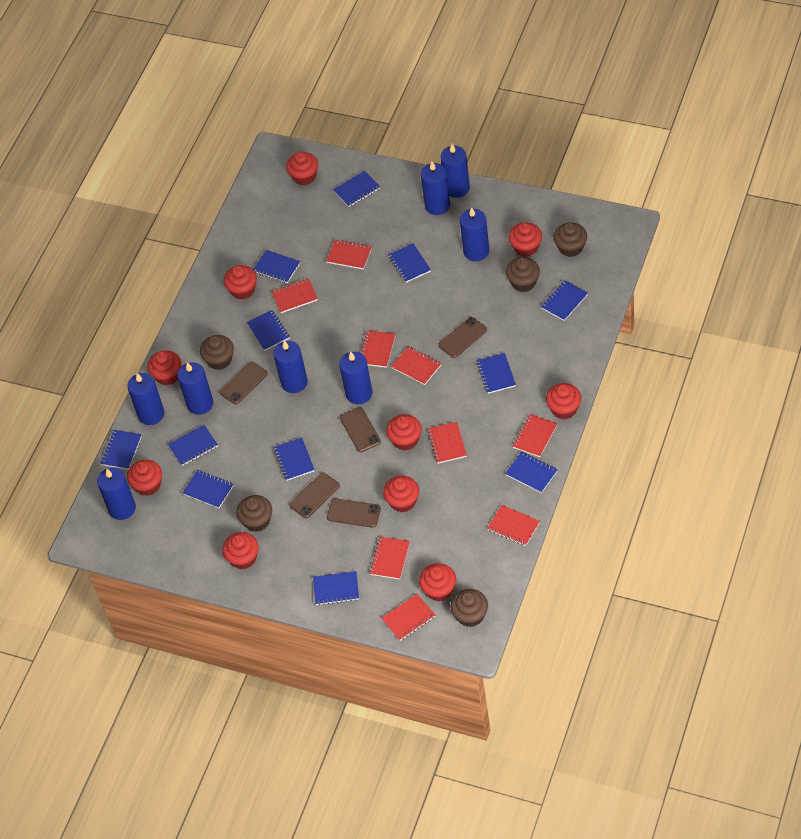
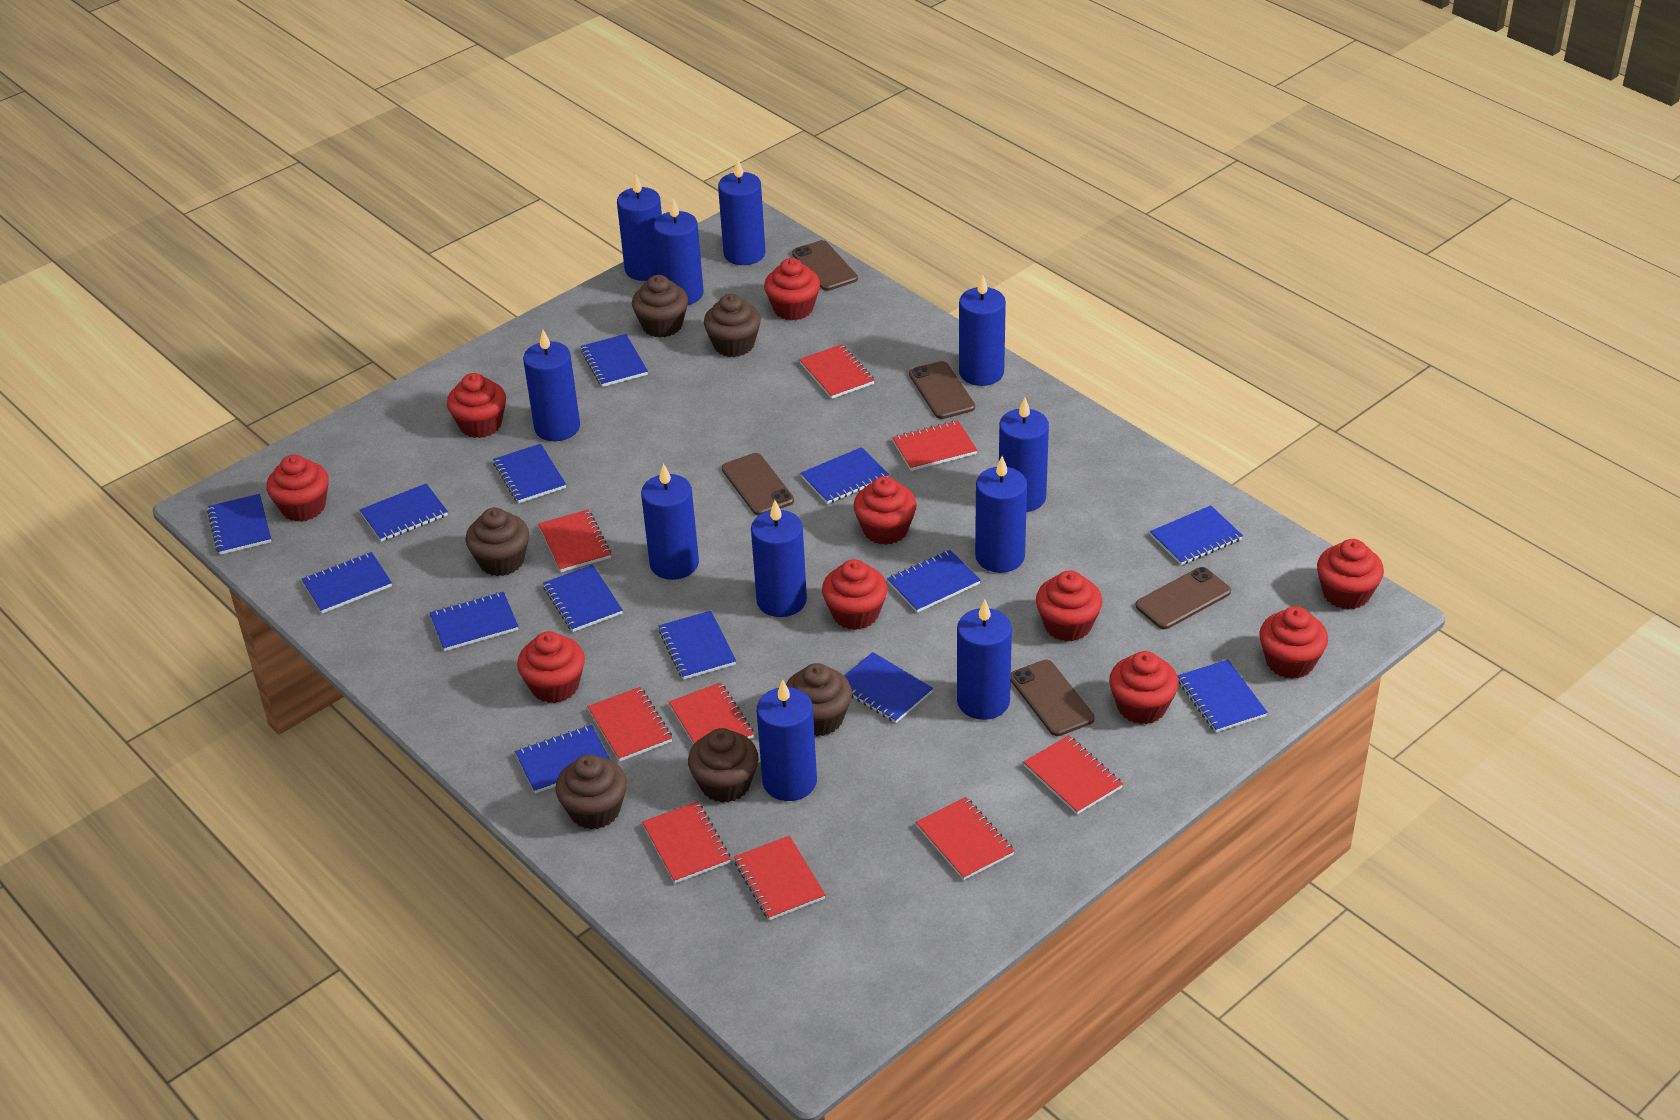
blue candle: [97,468,136,520] [127,373,164,425] [177,362,213,415] [273,341,308,393] [339,351,372,404] [420,161,450,215] [440,144,470,198] [460,207,489,261] = 8 -> [523,330,580,441] [617,173,662,281] [641,463,699,580] [654,198,703,305] [718,158,765,265] [751,500,807,617] [757,680,817,801] [957,600,1012,720] [959,274,1006,386] [975,456,1027,573] [999,397,1049,512] = 11
blue notebook: [101,430,142,470] [168,425,218,466] [183,470,234,508] [247,310,290,351] [253,250,300,283] [274,438,315,481] [313,571,359,605] [333,171,380,207] [388,243,431,283] [476,353,516,394] [505,452,557,493] [541,280,588,321] = 12 -> [207,494,271,555] [301,552,392,613] [360,483,448,542] [430,592,518,651] [493,444,566,503] [515,725,610,794] [543,565,623,632] [581,334,648,387] [659,611,736,680] [800,447,889,504] [844,652,933,723] [887,550,981,613] [1150,505,1243,565] [1177,660,1268,732] = 14
brown cupcake: [200,335,234,370] [236,495,272,532] [450,589,488,627] [506,257,540,292] [554,222,587,257] = 5 -> [465,507,529,576] [555,754,627,830] [632,275,688,338] [688,728,759,803] [704,294,761,357] [786,663,852,736] = 6

